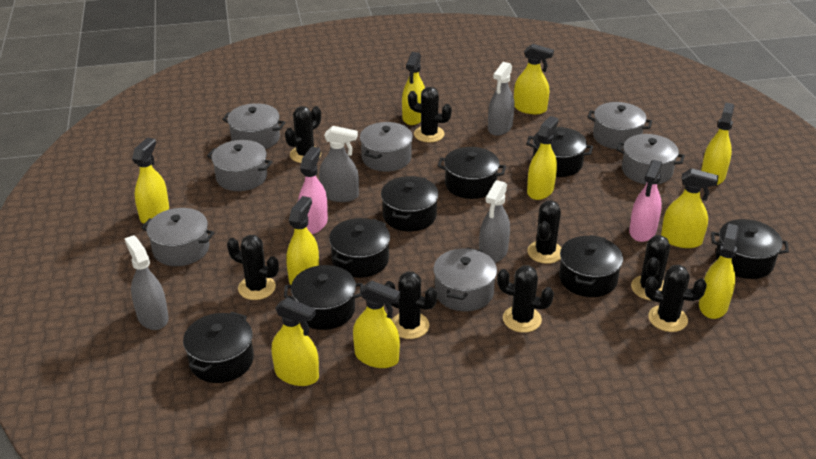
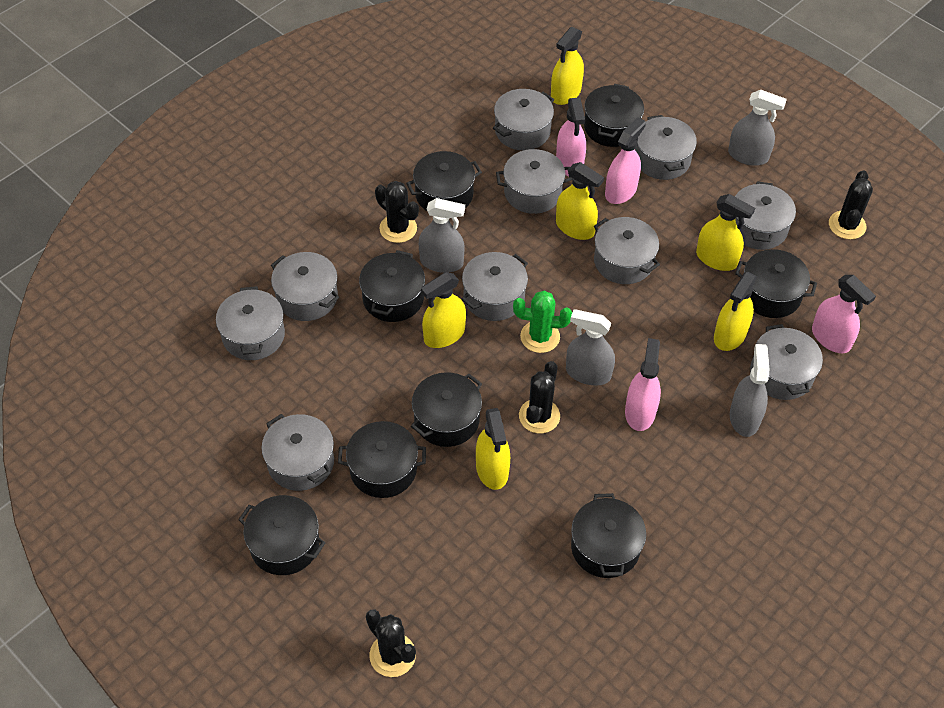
black cactus: [227,235,279,300] [285,106,321,163] [384,271,437,339] [408,87,452,143] [497,265,554,333] [527,200,561,264] [631,235,670,300] [645,265,707,332] = 8 -> [366,609,416,677] [375,181,419,243] [519,361,560,433] [829,170,873,239] = 4
green cactus: none = 0 -> [513,291,572,353] = 1
grey pot: [142,208,215,266] [207,140,272,191] [222,103,286,149] [360,122,413,172] [434,248,497,311] [587,102,652,150] [616,134,685,184] = 7 -> [216,286,285,360] [262,414,334,491] [271,252,339,321] [461,252,528,321] [493,89,554,150] [496,149,573,214] [594,217,660,284] [635,115,697,180] [735,182,796,250] [750,324,823,400] = 10
pink spray bottle: [298,147,328,234] [629,160,662,242] = 2 -> [556,97,586,176] [605,117,646,204] [625,338,661,431] [812,275,876,353] = 4
yellow spray bottle: [132,137,169,224] [271,297,319,386] [286,196,319,285] [353,281,400,368] [402,52,425,125] [514,44,554,114] [527,116,559,200] [661,168,719,248] [699,223,739,319] [701,102,734,185] = 10 -> [421,272,466,348] [476,408,510,490] [551,27,584,105] [556,162,604,240] [696,194,755,271] [714,272,757,351] = 6

